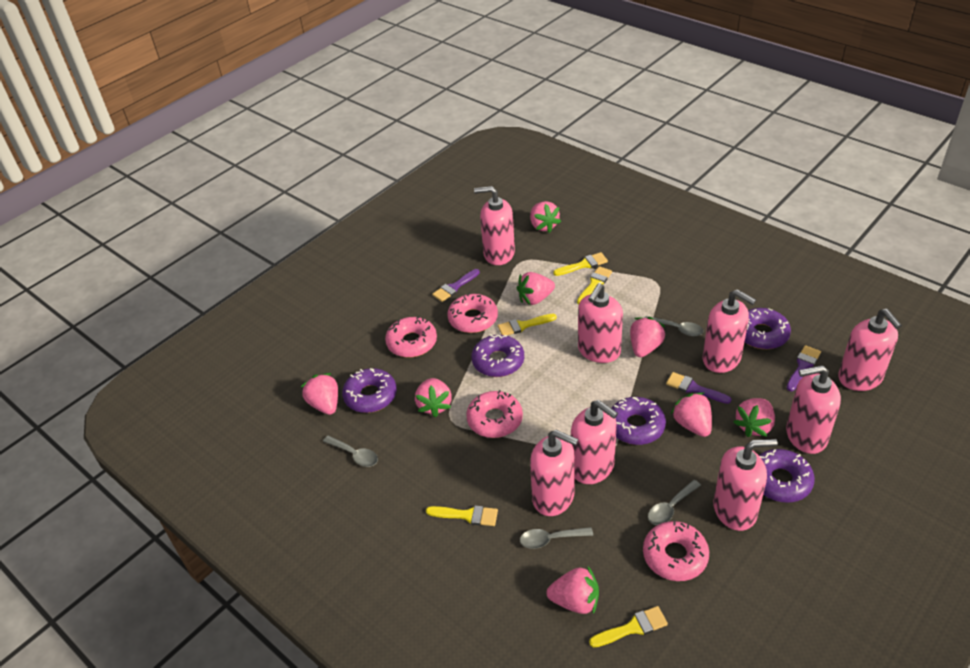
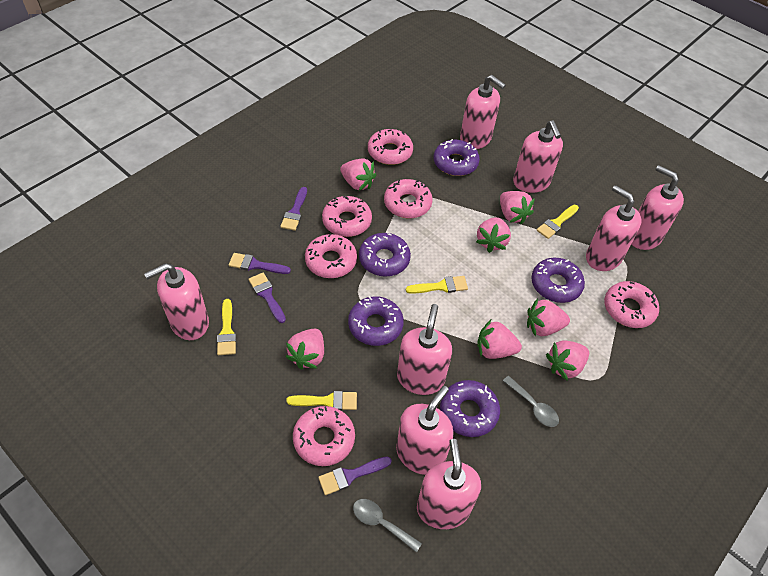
grey spoon: [323,436,378,467] [520,527,593,549] [645,316,704,336] [648,480,701,525] = 4 -> [353,499,422,553] [503,376,559,427] = 2
pink donut: [385,316,437,357] [447,293,498,333] [466,390,523,438] [643,521,709,581] = 4 -> [293,406,355,466] [305,233,357,278] [322,196,372,237] [368,129,413,165] [384,179,433,218] [604,281,659,328] = 6
pink strawberry: [301,373,338,415] [415,378,452,417] [517,272,555,305] [530,201,561,233] [546,566,599,614] [630,317,665,357] [671,392,712,437] [734,398,775,437] = 8 -> [285,329,324,369] [340,158,376,191] [476,217,511,253] [477,320,522,359] [500,191,535,224] [527,298,570,337] [546,340,589,381] = 7
purple brush: [432,269,480,302] [666,372,732,404] [786,345,821,392] = 3 -> [229,253,291,274] [249,273,286,323] [280,187,307,231] [318,456,392,495] = 4
yellow brush: [426,505,498,526] [498,314,557,335] [553,252,608,276] [577,266,612,304] [589,606,668,647] = 5 -> [217,299,236,355] [286,391,357,410] [406,276,468,294] [537,205,579,239] = 4

